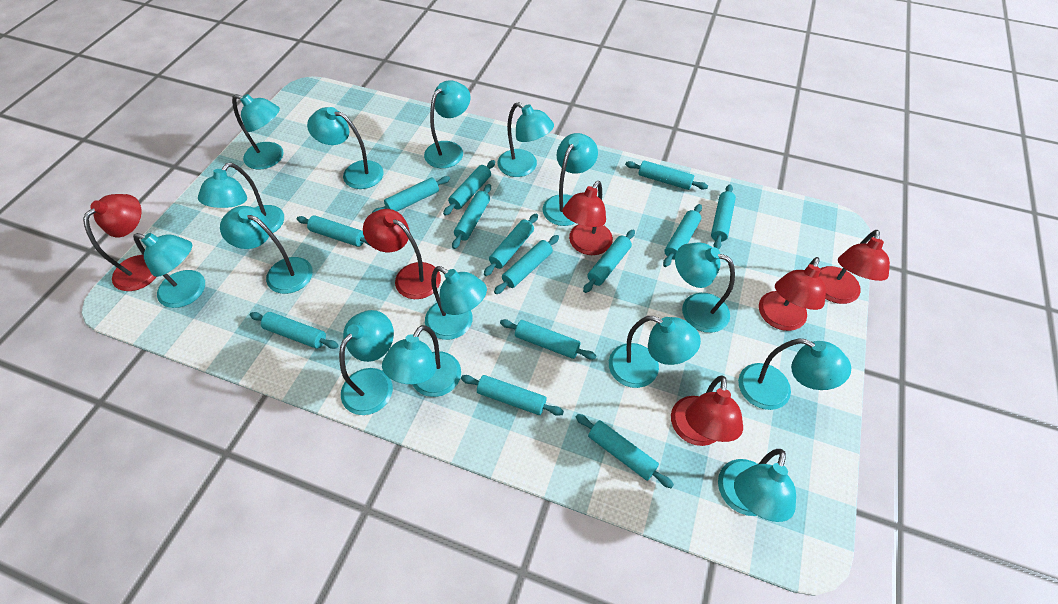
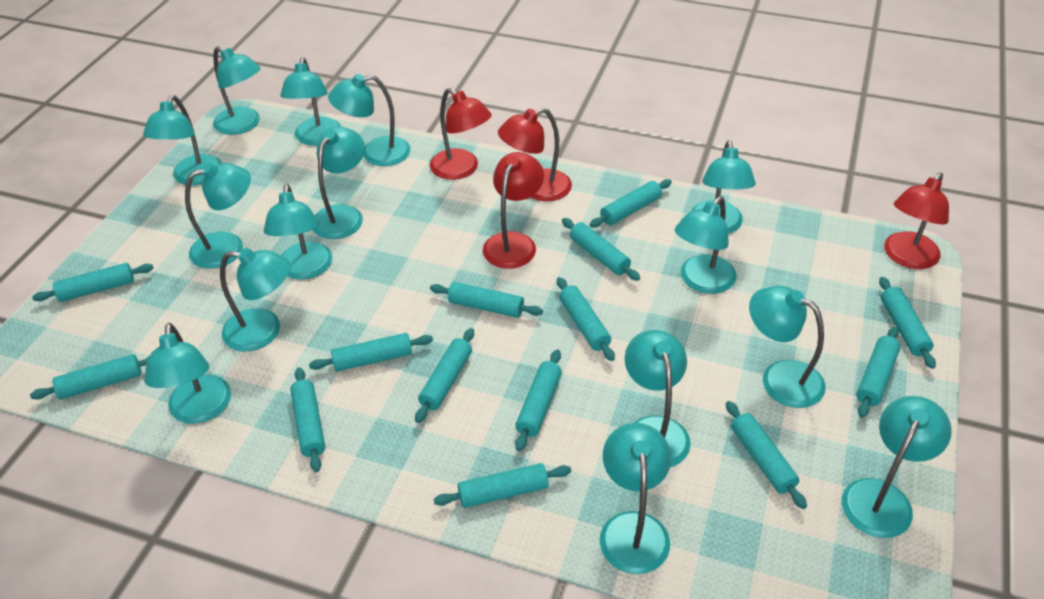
red lamp: [83,194,156,291] [363,209,441,299] [562,181,613,255] [671,376,743,446] [759,257,826,331] [819,230,890,304] = 6 -> [429,88,492,180] [483,152,544,269] [498,108,572,201] [884,172,949,269] = 4

